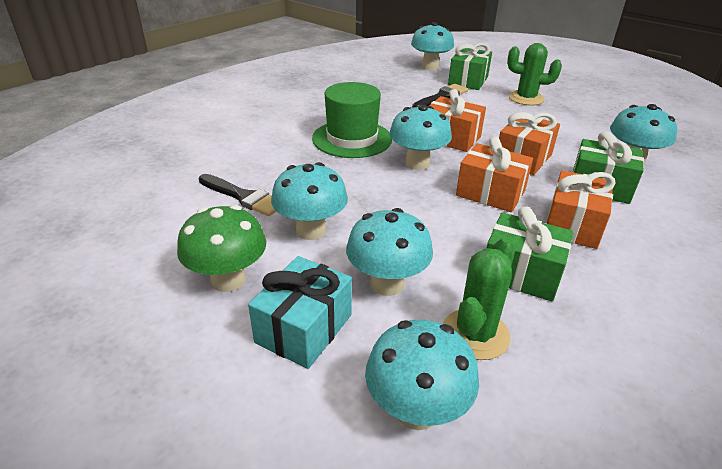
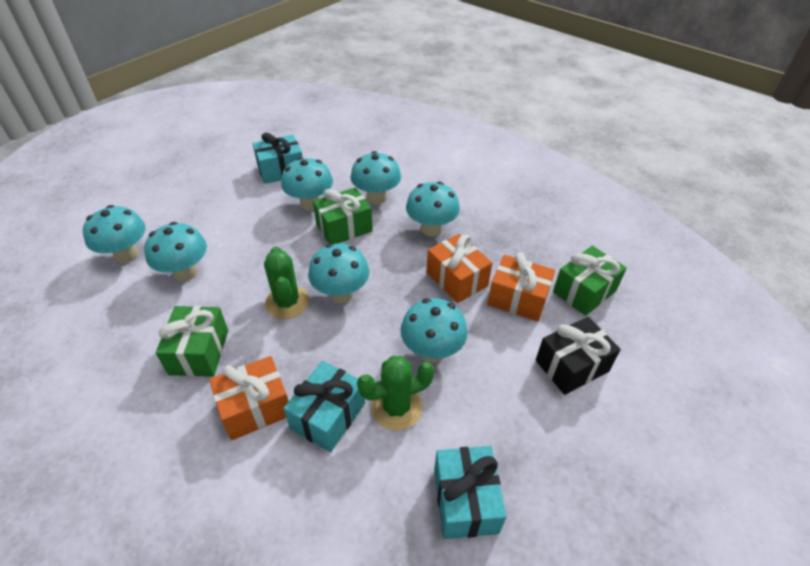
black brush: [199,174,276,216] [412,84,468,108] = 2 -> none = 0
black gift: none = 0 -> [536,317,621,395] = 1
green hat: [312,82,392,158] = 1 -> none = 0
green mushroom: [177,205,266,292] = 1 -> none = 0
orange gift: [429,89,486,152] [456,137,533,212] [499,112,560,175] [547,170,616,249] = 4 -> [209,356,289,440] [426,234,492,303] [487,252,555,322] = 3
turquoise gift: [248,256,352,369] = 1 -> [253,133,303,184] [284,361,365,452] [434,446,507,539] = 3
turquoise mushroom: [271,162,348,240] [346,208,433,296] [365,319,479,430] [389,105,452,170] [411,22,454,70] [610,104,677,166] = 6 -> [83,205,146,263] [144,222,207,281] [281,157,333,211] [308,244,369,303] [350,151,401,204] [401,298,468,363] [406,181,460,236] = 7

